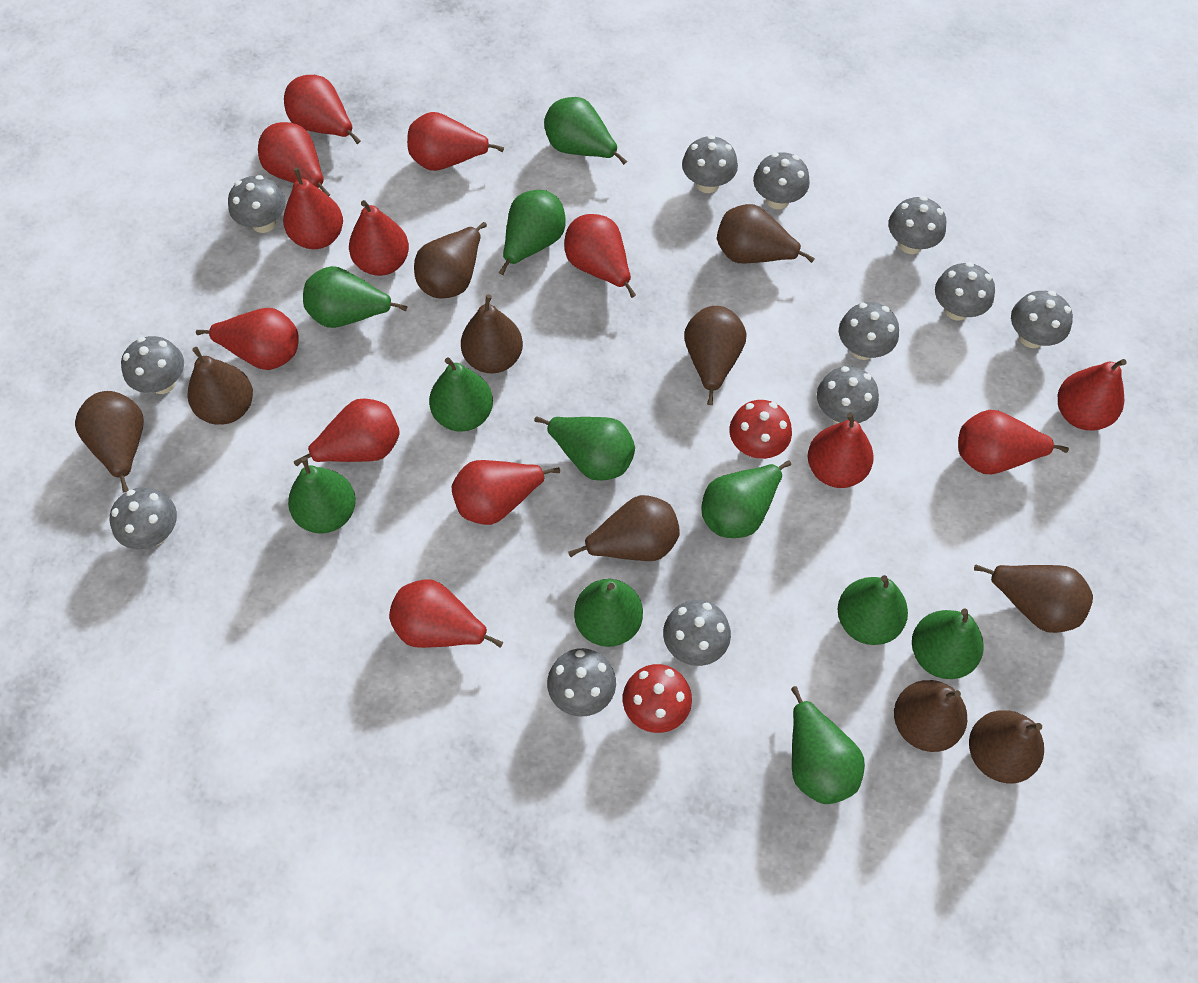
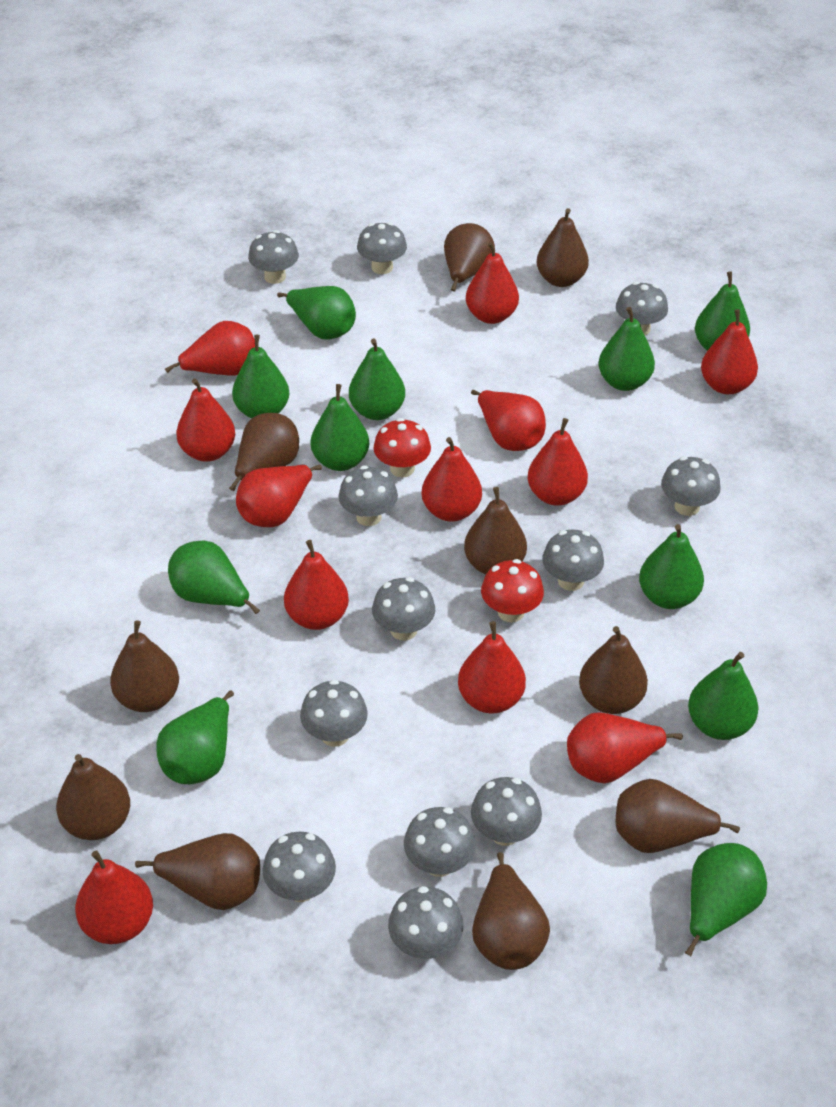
red pear: [196,308,299,370] [258,122,330,196] [283,168,343,249] [284,75,361,144] [294,398,400,466] [349,200,409,276] [389,579,503,648] [407,112,504,171] [452,460,560,525] [564,214,636,298] [808,413,874,488] [958,410,1069,474] [1058,359,1127,430] = 13 -> [75,850,153,944] [165,321,255,376] [176,378,235,462] [236,465,322,527] [284,540,349,630] [421,437,482,522] [458,621,526,713] [466,242,519,324] [471,390,546,451] [528,418,588,506] [567,712,683,783] [701,309,758,394] = 12

